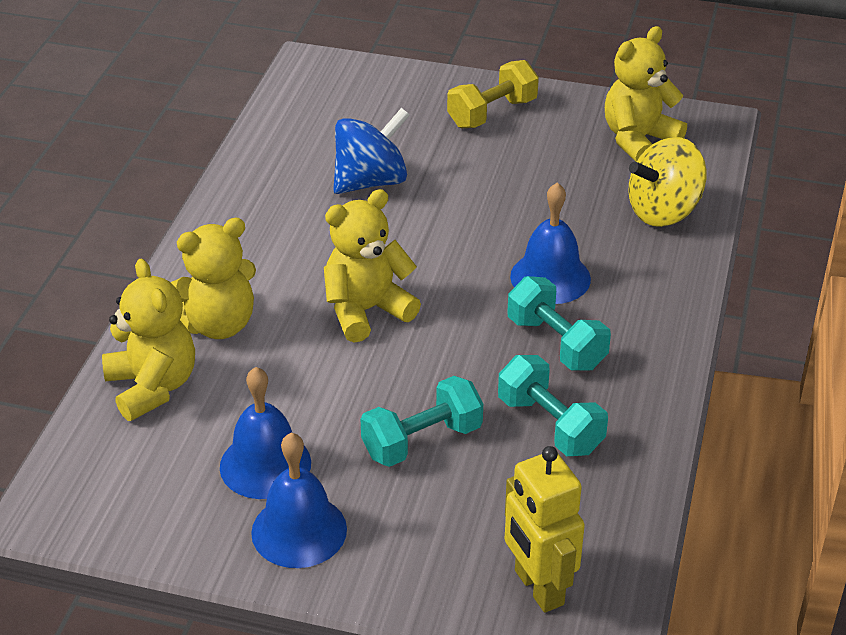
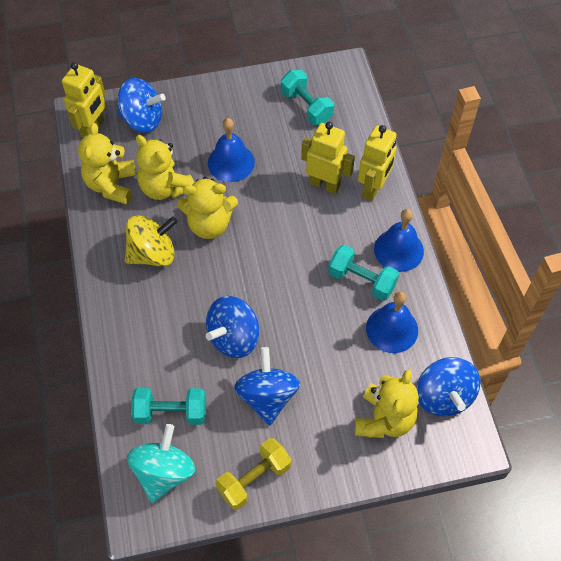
blue spinning top: [333,108,410,194] = 1 -> [117,78,166,133] [206,296,259,358] [234,347,300,426] [417,357,481,416] = 4
turquoise spinning top: none = 0 -> [127,424,195,503] = 1
yellow robot: [505,446,585,613] = 1 -> [62,62,106,137] [301,122,355,194] [358,125,397,201] = 3

